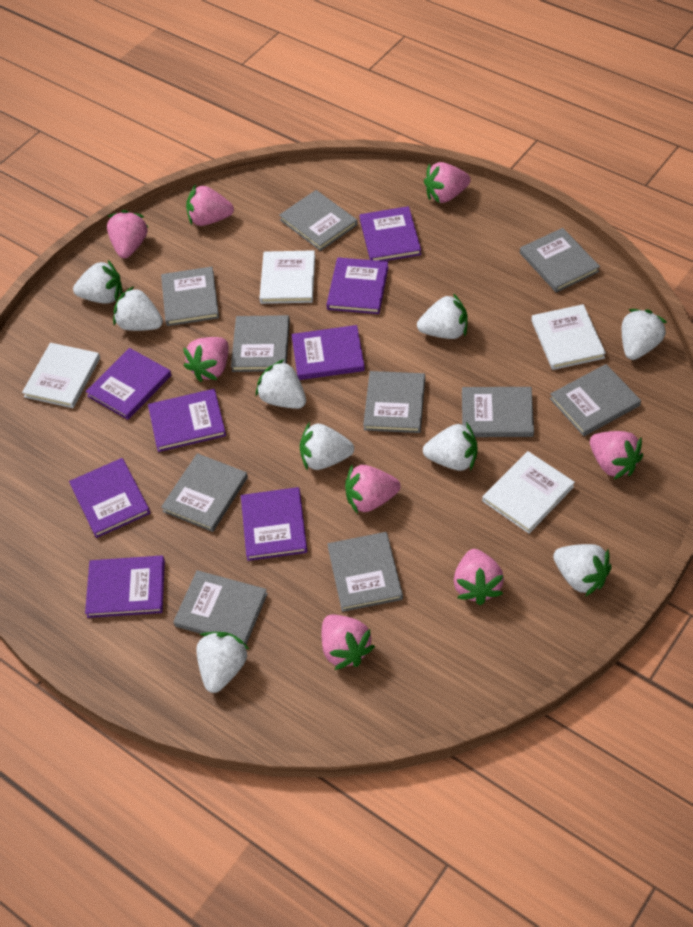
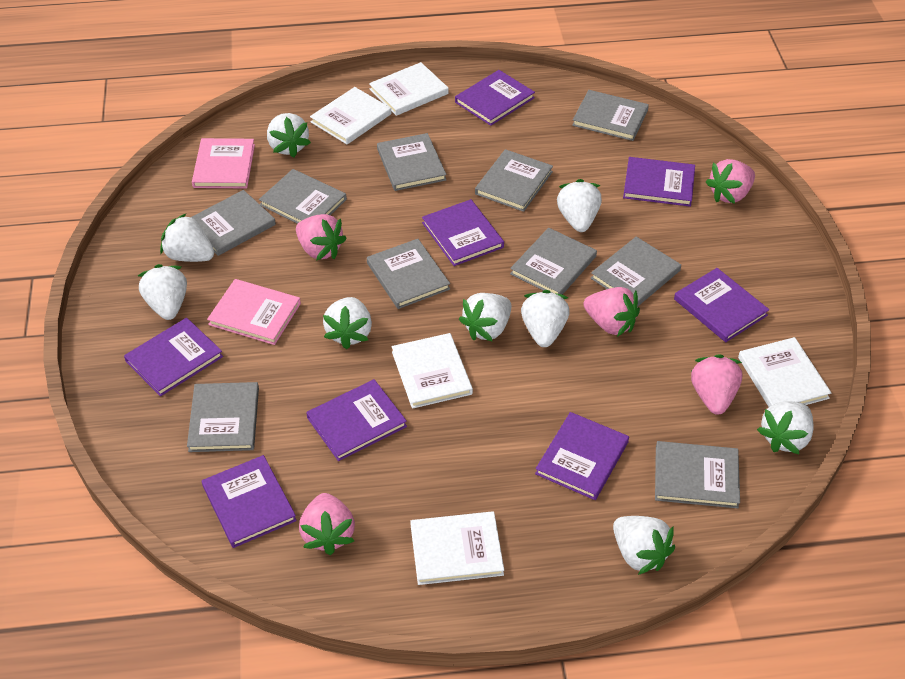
pink book: none = 0 -> [192,138,255,188] [207,279,301,345] = 2
pink strawberry: [107,210,148,258] [183,337,229,382] [186,185,234,226] [321,615,375,670] [345,465,401,514] [424,162,471,203] [453,549,504,605] [590,431,643,479] = 8 -> [296,214,347,260] [299,493,355,555] [583,287,640,337] [691,354,742,415] [706,159,755,204] = 5
white book: [22,343,100,408] [259,250,315,304] [482,451,575,534] [531,304,606,370] = 4 -> [310,87,391,144] [369,62,449,116] [392,333,473,409] [410,511,504,585] [738,337,831,407] = 5

